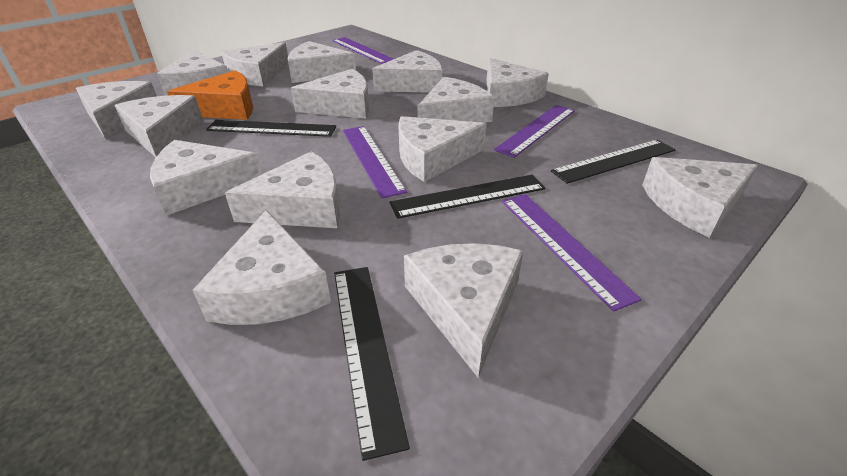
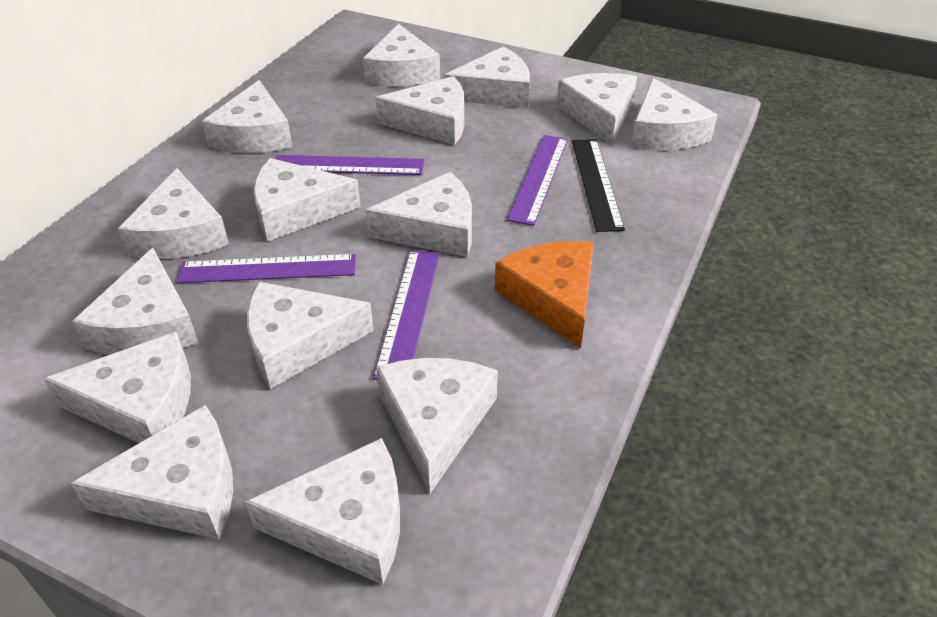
black ruler: [206,120,336,137] [334,267,410,461] [389,175,545,219] [551,140,676,184] = 4 -> [572,139,625,232] = 1

